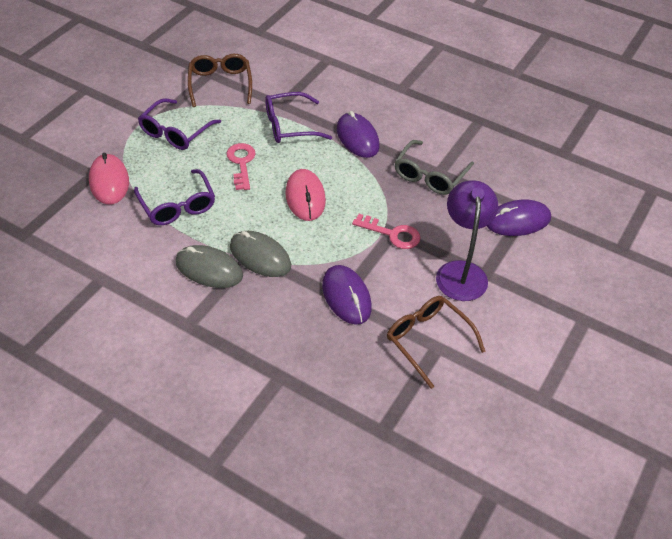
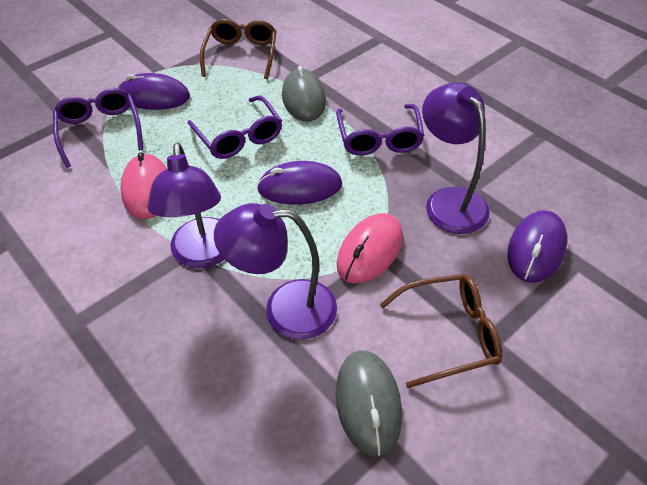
grey glasses: [395,140,474,195] = 1 -> none = 0
pink key: [226,143,256,190] [352,214,421,249] = 2 -> none = 0
purple lamp: [436,180,498,301] = 1 -> [148,143,225,268] [214,203,337,340] [422,82,490,234] = 3

